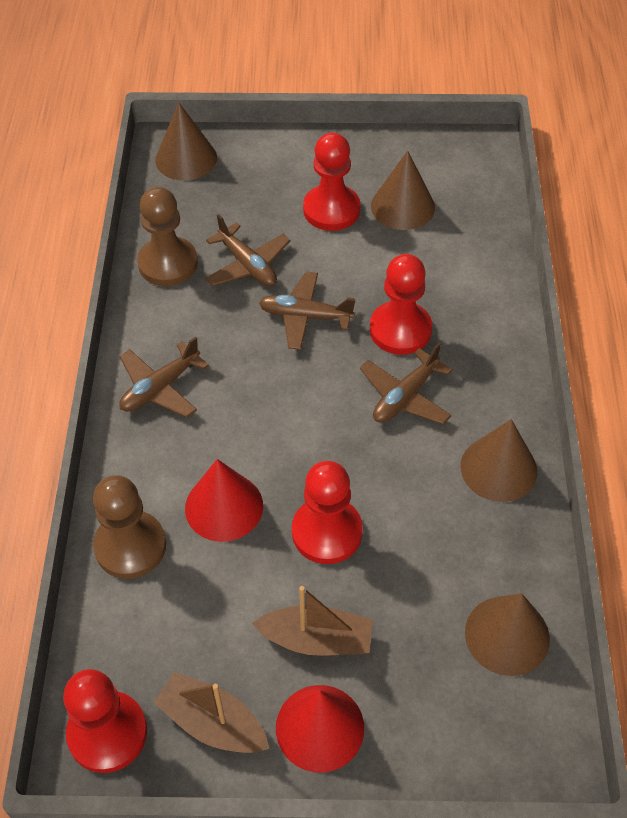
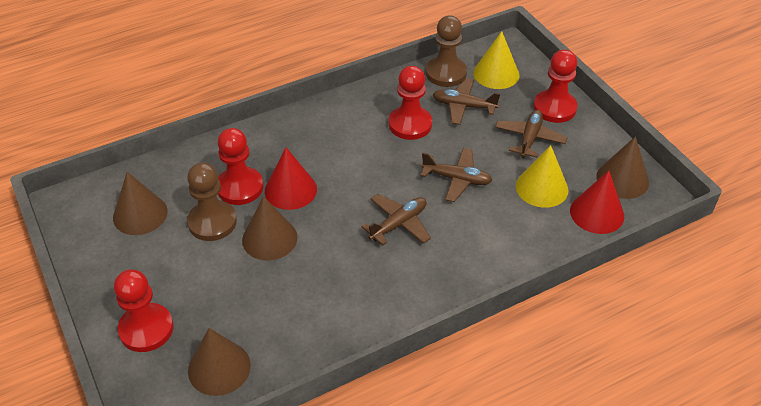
brown boat: [153,672,269,753] [252,586,373,656] = 2 -> none = 0
yellow cone: none = 0 -> [473,31,520,89] [516,145,568,208] = 2

